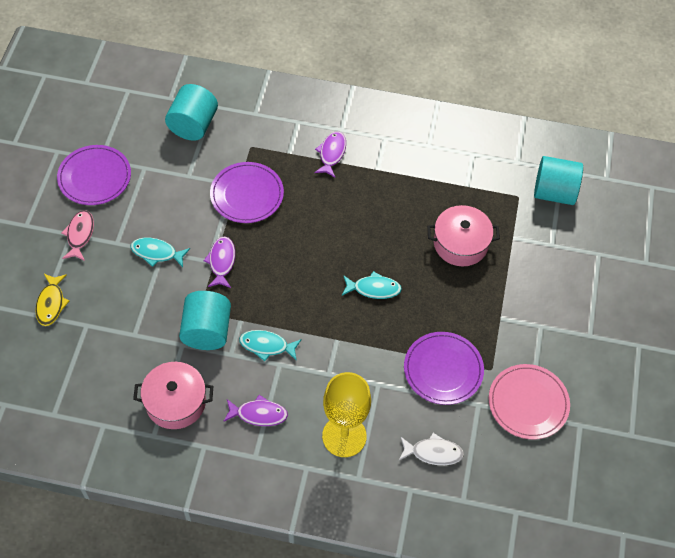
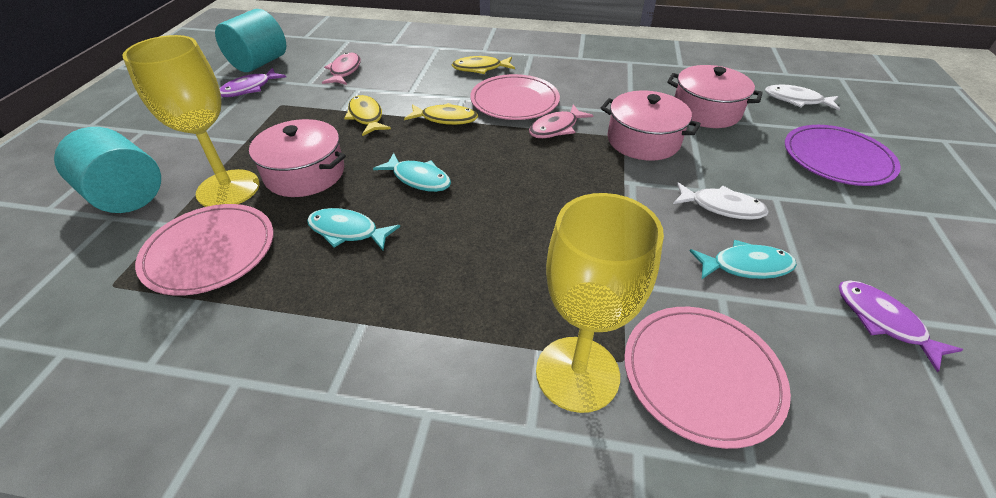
pink fish: [61,210,94,261] = 1 -> [322,52,361,85] [529,105,594,138] = 2
pink plate: [489,364,570,439] = 1 -> [135,204,274,296] [470,74,560,120] [624,307,791,449] = 3
pink pot: [133,362,213,429] [427,205,500,266] = 2 -> [249,119,346,197] [601,90,701,161] [667,65,763,128] = 3
purple fish: [203,236,235,288] [223,395,288,426] [314,131,346,177] = 3 -> [219,68,286,97] [838,280,963,372] = 2
purple plate: [57,145,131,205] [210,162,284,223] [404,332,484,405] = 3 -> [785,125,901,186] = 1
turquoise cylinder: [165,84,218,141] [179,291,231,350] [534,156,583,205] = 3 -> [54,127,161,213] [215,9,286,72] = 2
white fish: [399,433,464,465] = 1 -> [673,182,769,220] [765,84,840,110] = 2
yellow fish: [35,274,69,326] = 1 -> [344,95,391,136] [404,103,478,125] [452,56,515,74] = 3
yellow goblet: [322,372,371,457] = 1 -> [122,35,260,207] [536,193,664,413] = 2

